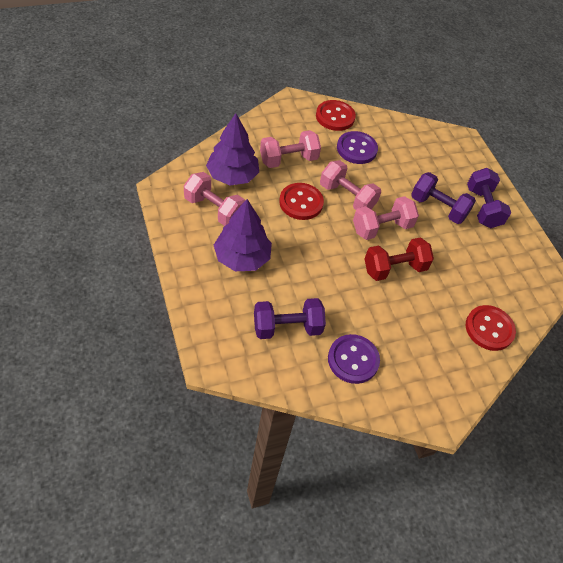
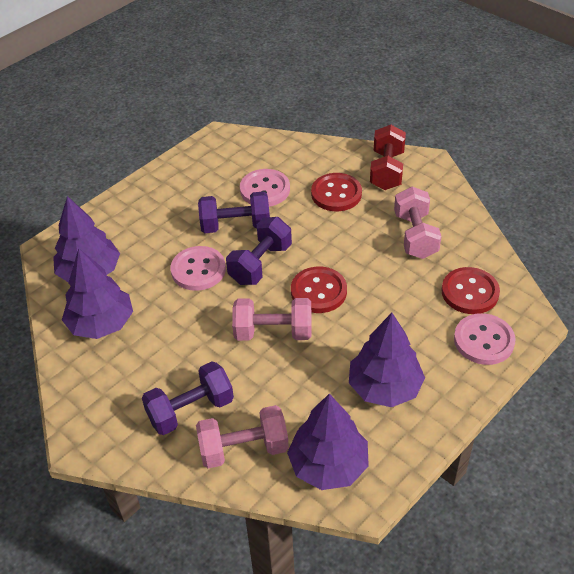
pink button: none = 0 -> [171,246,226,291] [240,169,290,207] [454,313,516,365] = 3
pink dumbbell: [184,172,245,226] [260,130,321,168] [320,160,381,210] [353,196,419,240] = 4 -> [196,405,289,469] [232,298,312,341] [394,187,441,259] = 3
purple button: [328,334,380,384] [337,131,378,164] = 2 -> none = 0
purple tree: [206,113,259,185] [214,199,272,271] = 2 -> [53,196,120,282] [62,248,133,339] [287,394,369,490] [349,313,425,407] = 4

